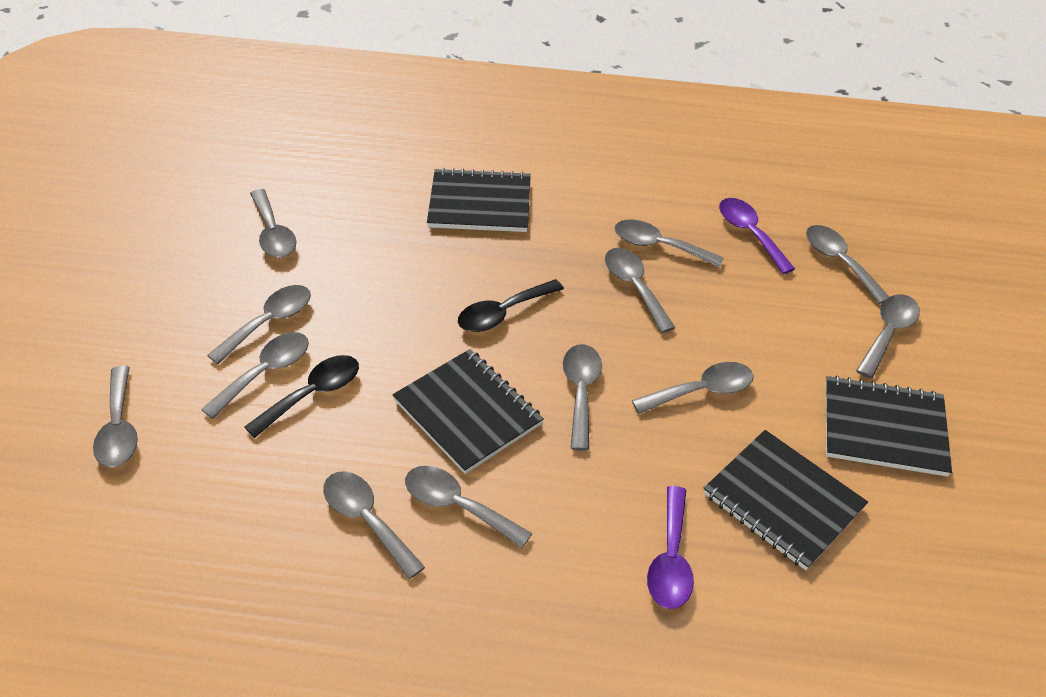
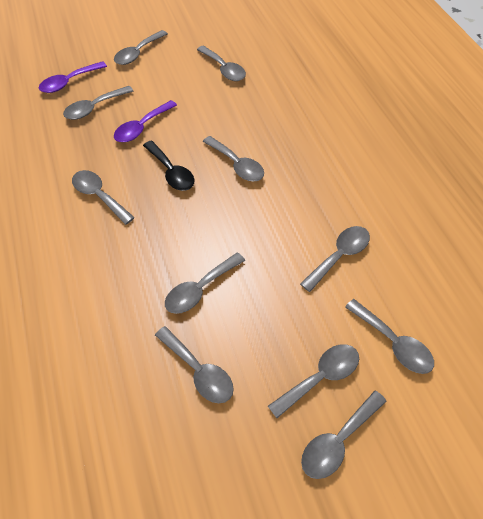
black notebook: [392,349,544,474] [427,168,531,232] [703,430,868,570] [825,375,952,477] = 4 -> none = 0
black spoon: [244,355,359,438] [458,279,564,332] = 2 -> [143,140,194,191] = 1
grey spoon: [93,366,138,467] [201,332,309,419] [207,285,311,364] [250,189,297,258] [323,471,425,579] [405,466,532,548] [563,344,602,451] [605,248,675,333] [614,219,724,268] [632,362,754,414] [806,225,889,304] [856,294,920,378] = 12 -> [63,86,133,120] [72,170,135,225] [114,30,168,65] [155,326,234,403] [165,252,245,314] [197,46,246,81] [203,136,264,181] [268,344,359,418] [300,226,370,292] [301,391,387,479] [345,299,434,374] = 11

